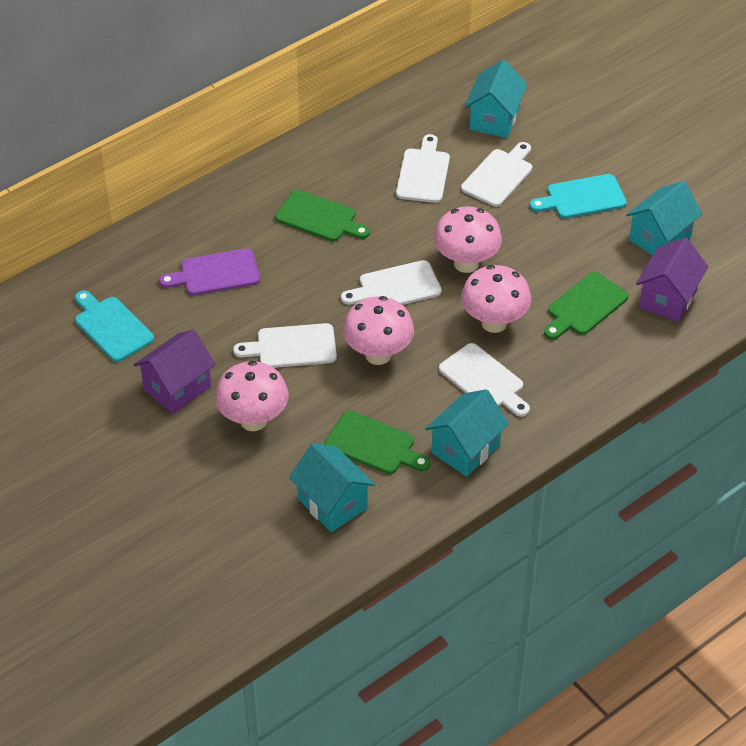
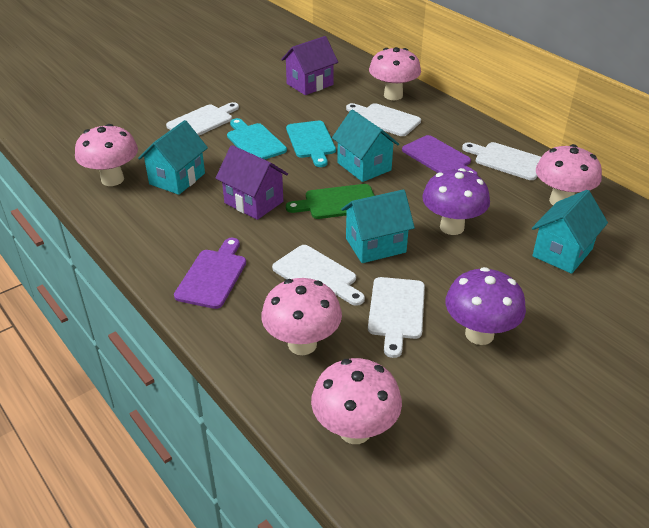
green cutting board: [275,190,370,241] [325,411,430,474] [544,272,628,339] = 3 -> [286,184,375,219] = 1
pink mushroom: [215,361,288,431] [343,296,414,365] [434,207,502,273] [461,265,531,333] = 4 -> [75,124,138,186] [261,278,342,355] [311,358,402,444] [369,47,421,100] [536,144,602,205] = 5
purple cutting board: [159,248,260,295] = 1 -> [174,238,246,309] [402,135,478,175] = 2
purple mushroom: none = 0 -> [422,168,490,235] [445,267,526,345] = 2

